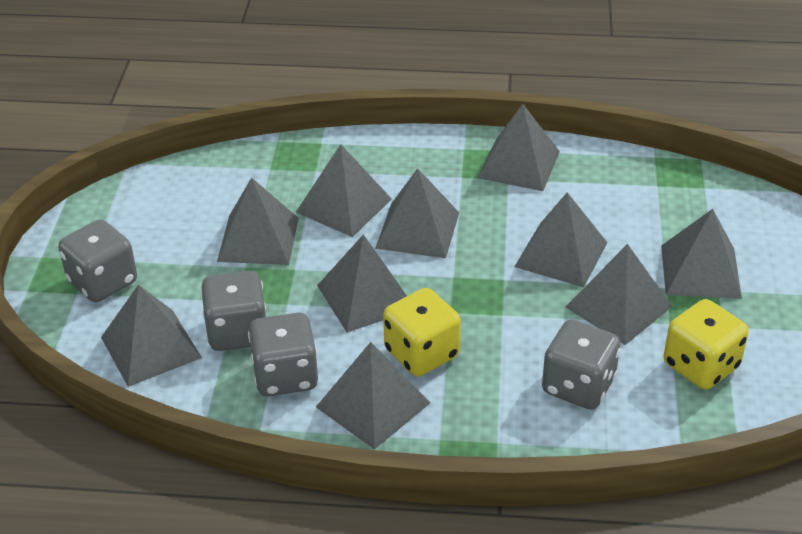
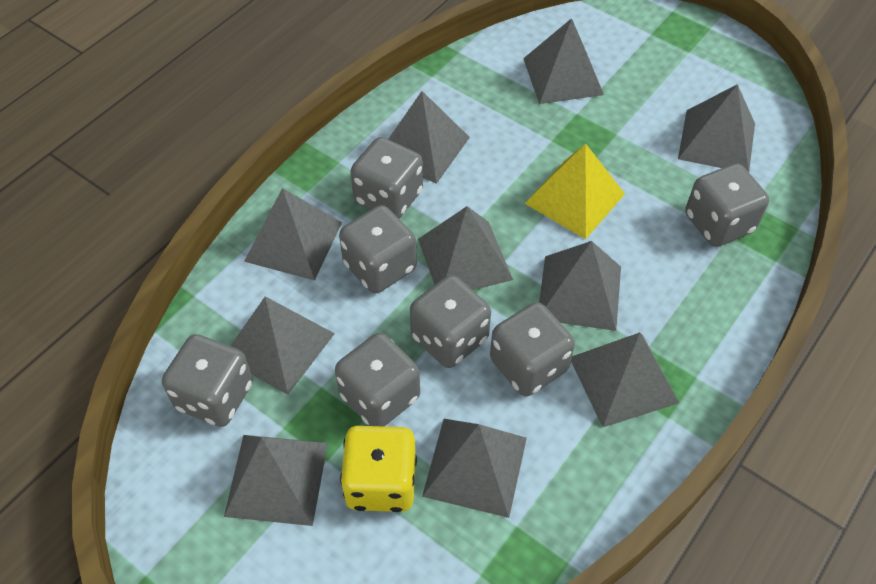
grey dice: [58,219,137,302] [201,271,266,351] [248,313,318,396] [542,319,621,410] = 4 -> [162,334,253,427] [335,333,420,426] [339,205,417,294] [350,137,423,218] [410,275,491,368] [490,302,575,396] [685,163,769,247] = 7
yellow dice: [383,288,461,377] [664,299,749,390] = 2 -> [340,426,417,512] = 1
yellow pyramid: none = 0 -> [524,143,625,239] = 1

